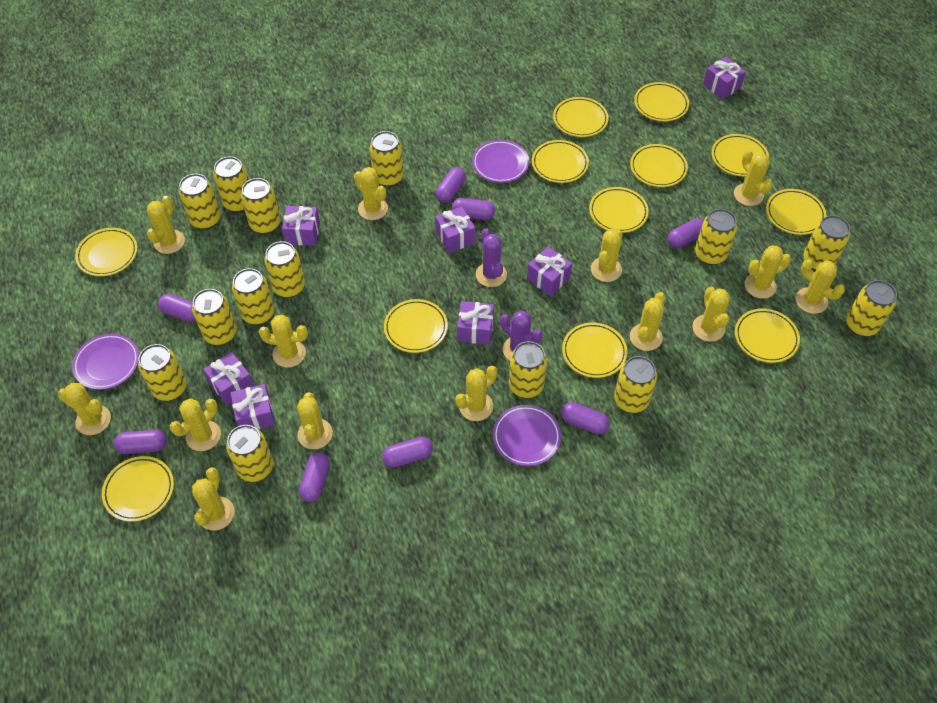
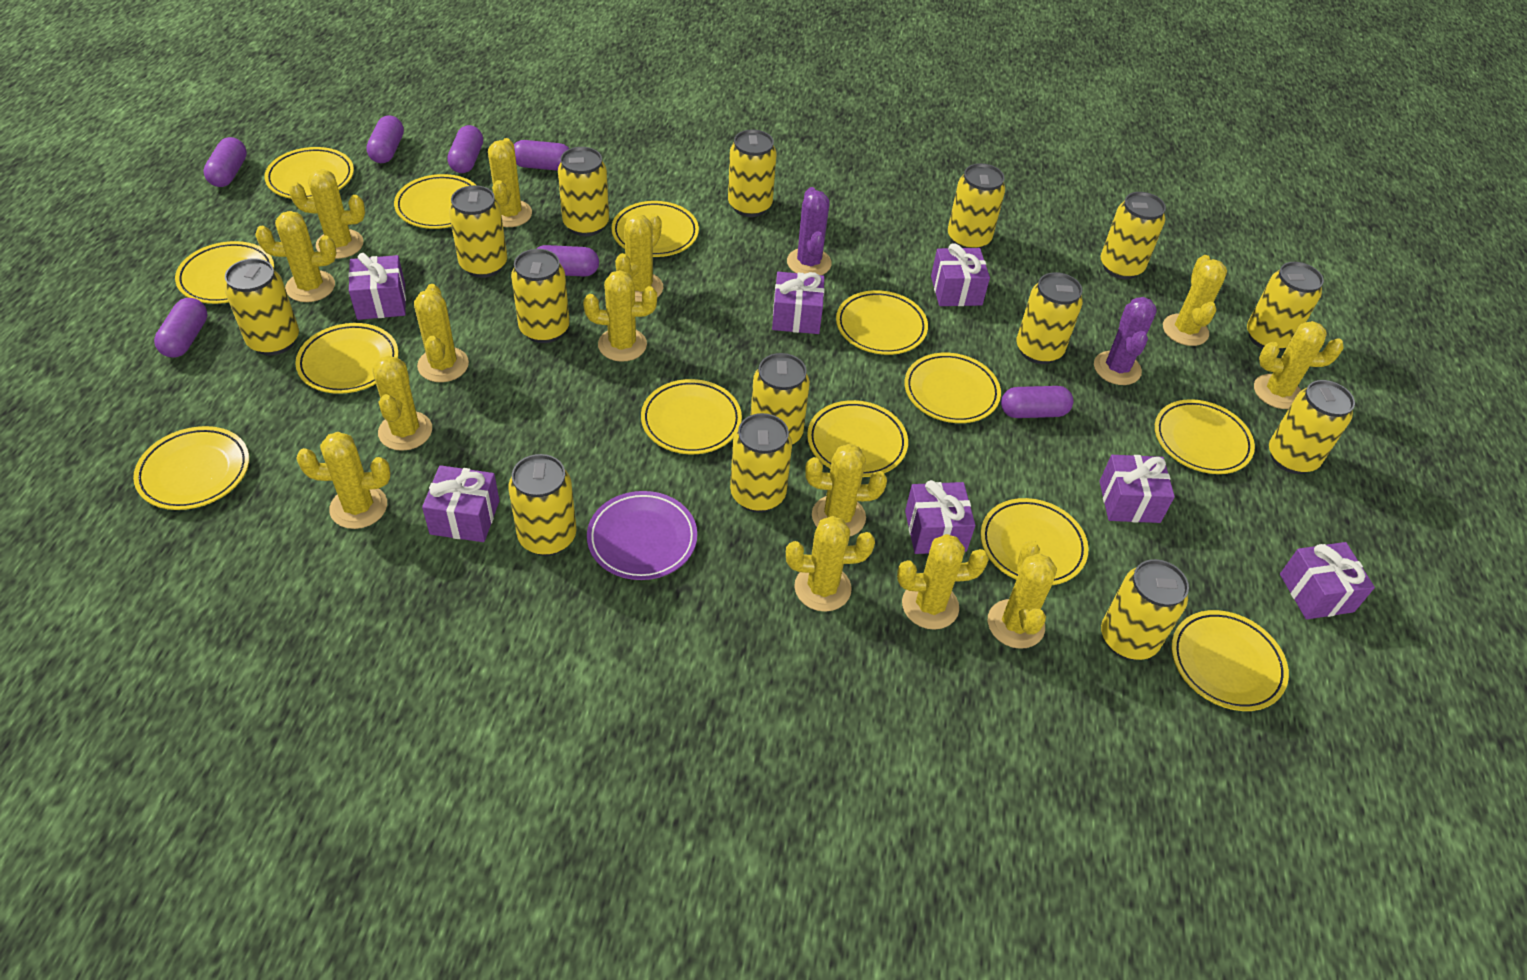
purple capsule: [114,430,167,454] [158,294,196,322] [299,453,330,502] [382,437,433,468] [436,167,466,203] [452,198,495,220] [561,402,610,434] [668,218,704,248] = 8 -> [154,298,207,357] [203,137,247,187] [366,115,404,163] [447,125,483,173] [514,140,569,171] [536,245,599,277] [1001,386,1073,418] = 7
purple plate: [72,334,139,390] [472,140,529,183] [493,405,561,466] = 3 -> [587,491,697,580] = 1
yellow plate: [75,228,137,276] [102,456,174,522] [384,299,448,353] [532,140,589,183] [553,97,608,137] [562,323,627,378] [589,187,649,233] [630,144,688,187] [634,82,689,121] [712,134,769,177] [735,309,800,363] [766,189,826,235] = 12 -> [133,426,249,510] [175,241,274,304] [264,147,354,199] [295,323,399,394] [394,174,476,229] [611,201,699,257] [641,379,742,454] [807,400,908,477] [836,290,928,355] [904,353,1001,423] [981,498,1089,585] [1155,399,1255,474] [1171,610,1289,711] = 13

